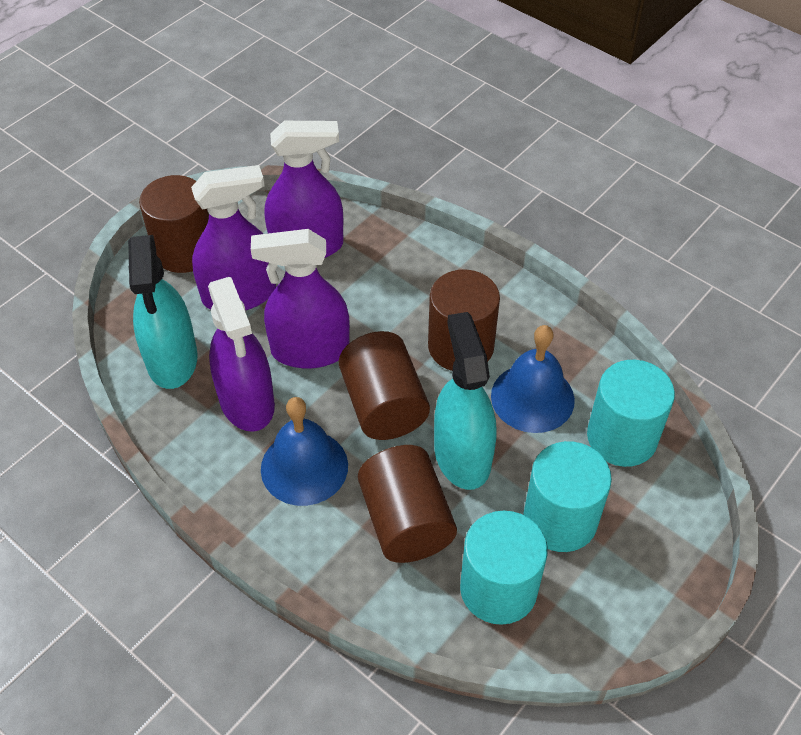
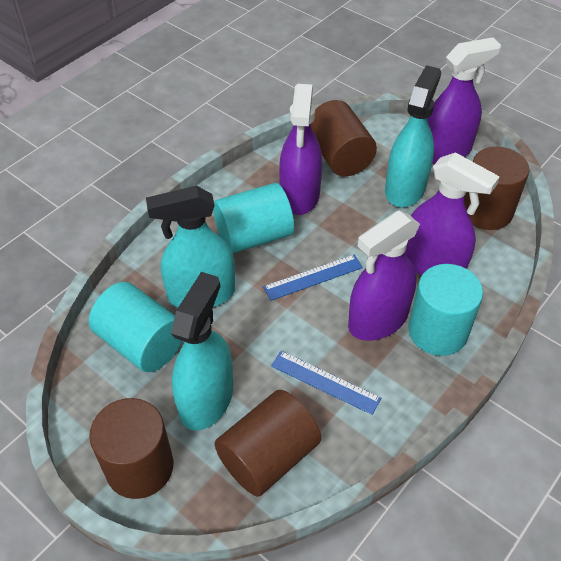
blue bell: [261,397,348,506] [491,325,575,433] = 2 -> none = 0
blue ruler: none = 0 -> [263,255,363,301] [271,351,381,415] = 2
turquoise spray bottle: [128,235,198,389] [434,312,497,490] = 2 -> [146,186,235,308] [171,272,233,431] [385,65,441,207] = 3

